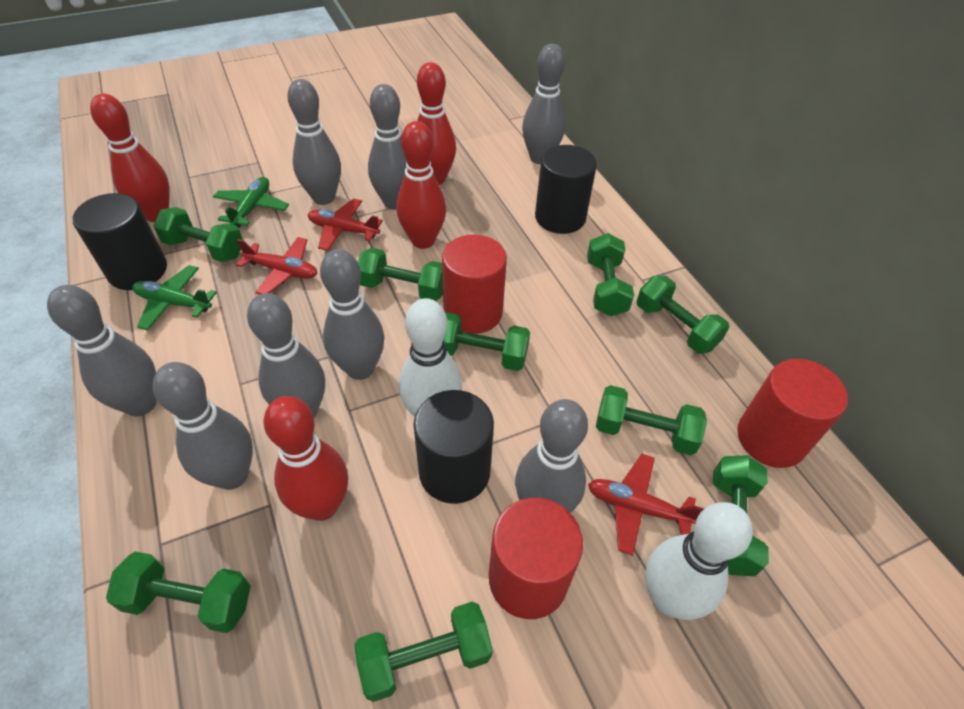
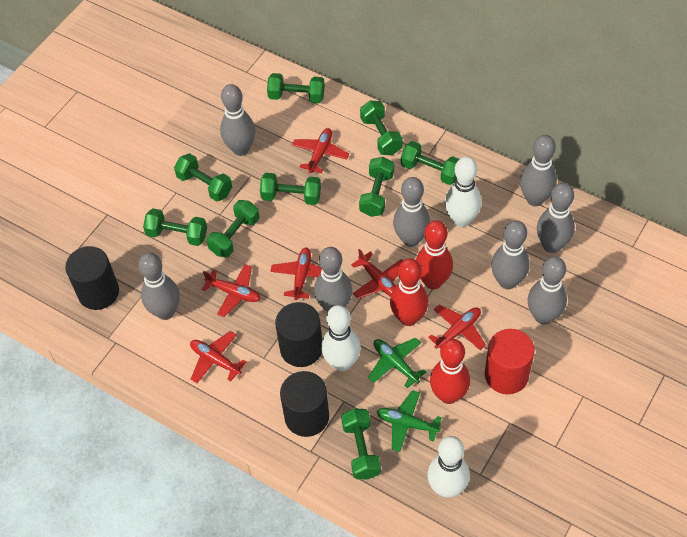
red bowling pin: [90,94,170,222] [263,396,348,521] [396,121,446,249] [417,62,456,185] = 4 -> [390,258,429,326] [416,221,453,289] [430,339,470,404] = 3
red cylinder: [442,235,507,334] [489,498,583,619] [737,359,848,468] = 3 -> [485,329,535,394] = 1
red plane: [236,237,318,295] [308,198,383,251] [588,454,704,556] = 3 -> [190,331,247,383] [202,264,261,317] [270,247,322,300] [292,128,349,173] [351,249,403,299] [428,305,486,350] = 6
white bowling pin: [399,298,462,417] [645,502,753,620] = 2 -> [321,305,361,371] [427,436,470,498] [445,157,482,227] = 3

